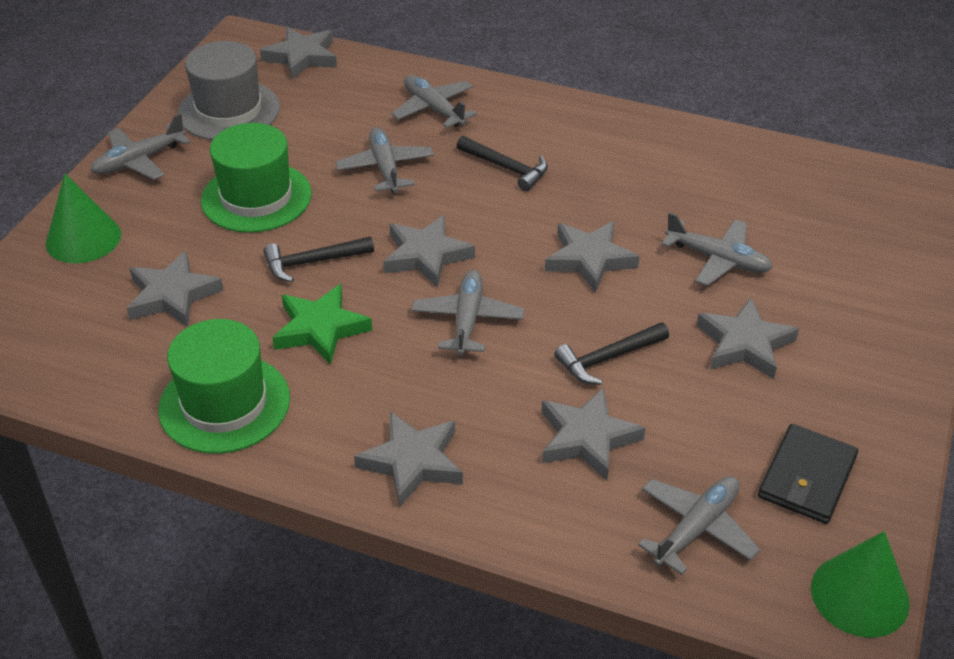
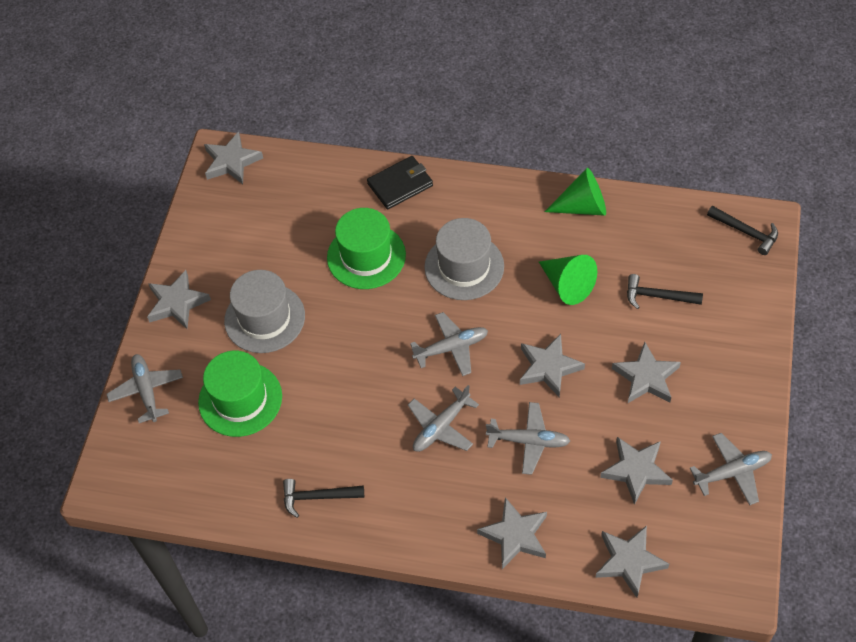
green star: [272,284,372,365] = 1 -> none = 0
grey hat: [177,41,280,140] = 1 -> [224,270,305,353] [424,218,504,300] = 2
grey plane: [90,113,190,180] [335,127,434,193] [391,75,477,128] [411,270,524,356] [638,476,760,575] [662,212,773,286] = 6 -> [106,354,183,423] [408,385,479,452] [410,312,488,376] [486,402,570,475] [690,433,772,505] = 5

